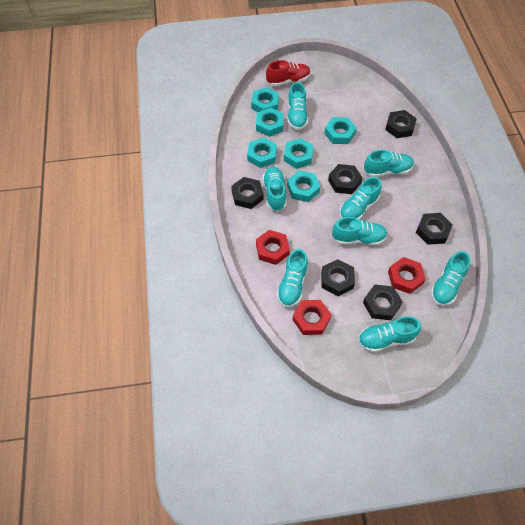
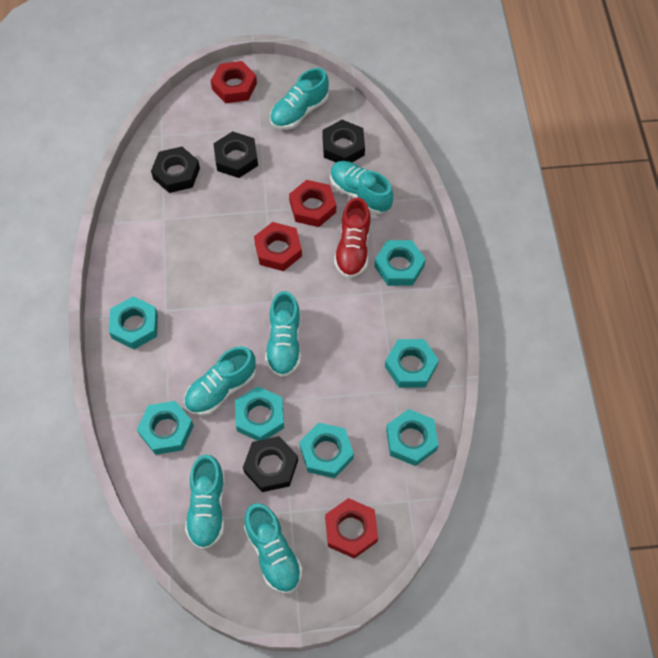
black nut: [231,177,264,209] [321,259,355,296] [328,164,362,194] [363,285,403,320] [385,110,417,138] [416,213,453,245] = 6 -> [151,147,200,193] [213,131,258,178] [243,436,298,492] [322,120,365,162] = 4
red nut: [256,230,290,265] [293,300,331,335] [388,257,426,294] = 3 -> [211,61,257,103] [254,222,302,271] [289,180,336,227] [325,498,378,559] = 4
turquoise nut: [247,138,277,168] [251,87,279,112] [256,107,284,137] [284,138,314,169] [287,171,320,202] [324,117,357,144] = 6 -> [109,296,158,349] [137,401,194,455] [235,386,284,441] [300,423,354,478] [374,240,426,286] [385,339,439,388] [386,409,439,466] = 7
turquoise shoe: [262,167,287,211] [277,249,308,307] [288,82,308,130] [332,217,387,245] [339,177,382,220] [358,316,421,352] [364,150,414,177] [431,251,470,306] = 8 -> [184,346,256,416] [185,455,225,549] [244,503,303,594] [265,291,301,377] [270,68,329,130] [330,161,393,214] = 6

